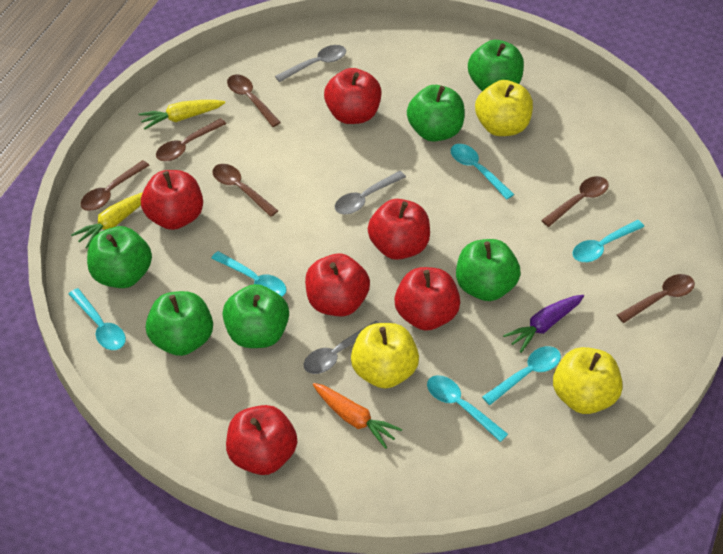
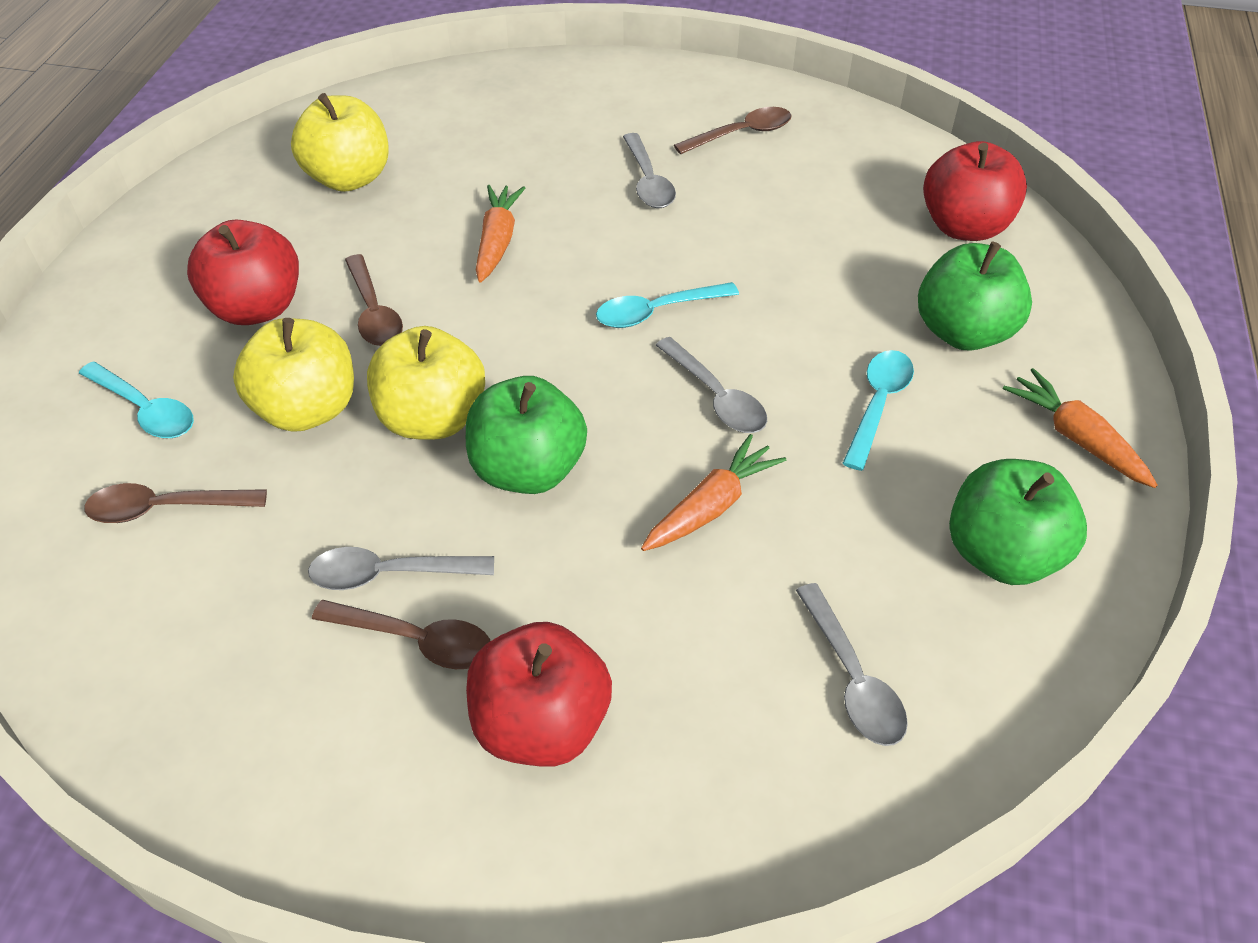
brown spoon: [80,160,150,211] [156,118,226,161] [212,164,278,217] [227,75,281,127] [541,176,609,227] [617,274,695,323] = 6 -> [84,483,267,523] [312,600,490,669] [345,254,403,346] [674,107,791,154] = 4
green apple: [87,226,152,288] [146,291,213,356] [222,284,289,348] [407,85,465,142] [456,239,521,301] [468,40,524,91] = 6 -> [466,376,587,494] [918,242,1032,351] [949,459,1087,585] = 3
grey spoon: [275,45,346,82] [304,321,379,374] [335,171,406,214] = 3 -> [308,547,494,590] [623,133,676,208] [656,337,767,433] [796,583,908,746] = 4
orange carrot: [313,383,402,449] = 1 -> [476,185,525,282] [641,434,786,551] [1003,368,1158,488] = 3
purple carrot: [503,295,584,353] = 1 -> none = 0
red apple: [141,170,203,230] [226,405,297,475] [305,254,370,317] [324,68,382,124] [368,199,430,260] [394,267,460,331] = 6 -> [187,219,299,325] [466,622,612,767] [923,141,1027,241] = 3
turquoise spoon: [69,288,126,350] [212,251,286,296] [427,375,508,442] [450,144,514,200] [482,346,561,405] [573,220,644,262] = 6 -> [79,362,194,438] [596,282,739,328] [842,350,914,471] = 3
yellow carrot: [71,193,142,249] [138,100,225,130] = 2 -> none = 0

